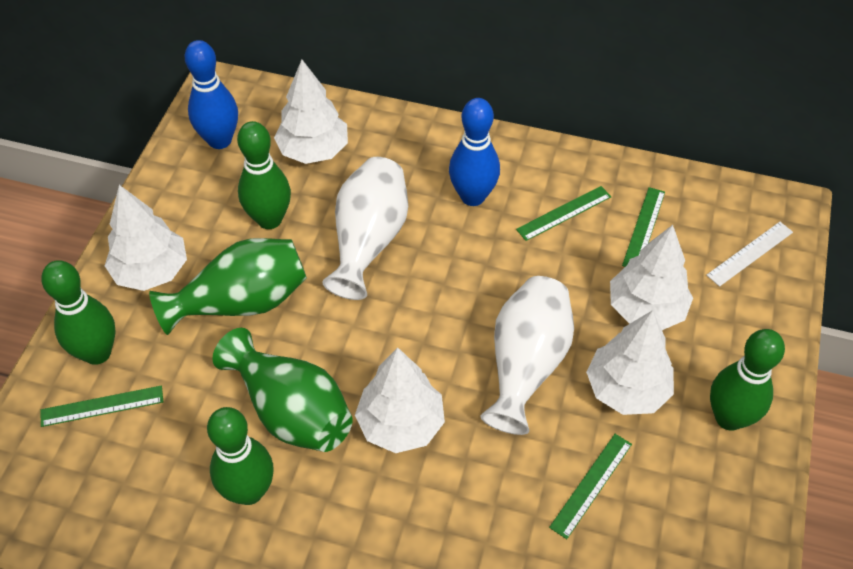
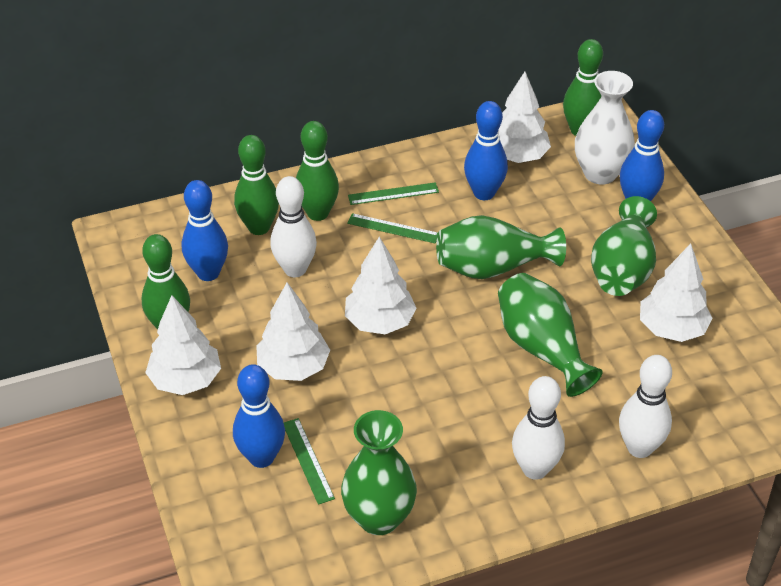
blue bowling pin: [184,40,238,149] [449,98,500,206] = 2 -> [181,180,228,281] [233,364,285,468] [464,101,508,200] [620,110,664,201] = 4
green ruler: [40,385,163,427] [516,186,611,241] [549,434,632,539] [622,187,665,267] = 4 -> [284,418,335,505] [347,213,438,243] [348,182,439,205] = 3
green vase: [149,238,307,335] [212,328,353,452] = 2 -> [341,410,417,535] [436,215,566,279] [498,273,603,397] [591,196,657,296] = 4
white bowling pin: none = 0 -> [270,176,317,277] [512,376,565,480] [619,355,672,458] = 3
white ruler: [707,222,793,287] = 1 -> none = 0
white vase: [322,157,408,300] [480,276,574,435] = 2 -> [575,71,635,185] = 1

